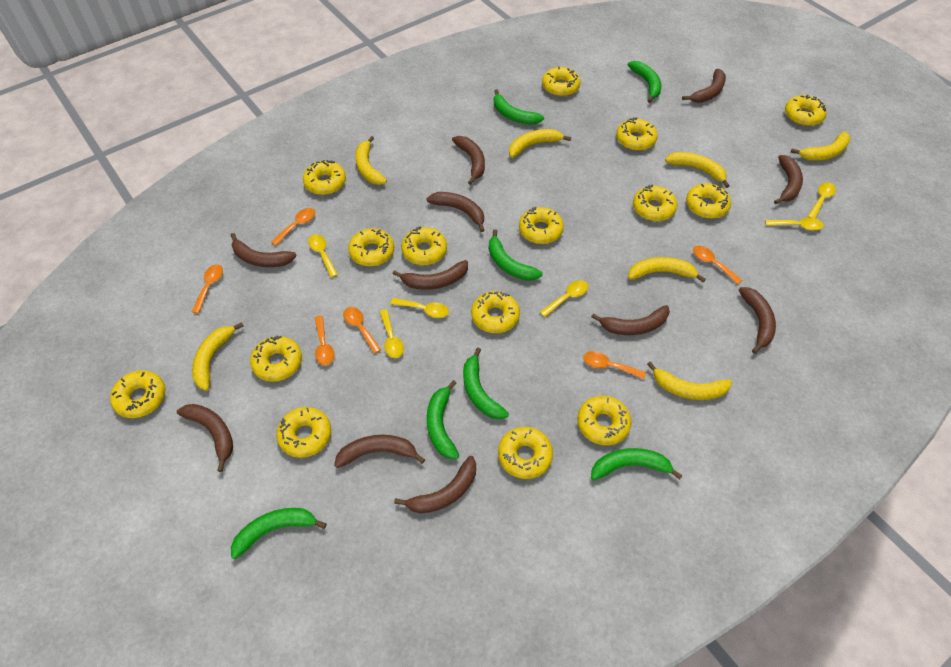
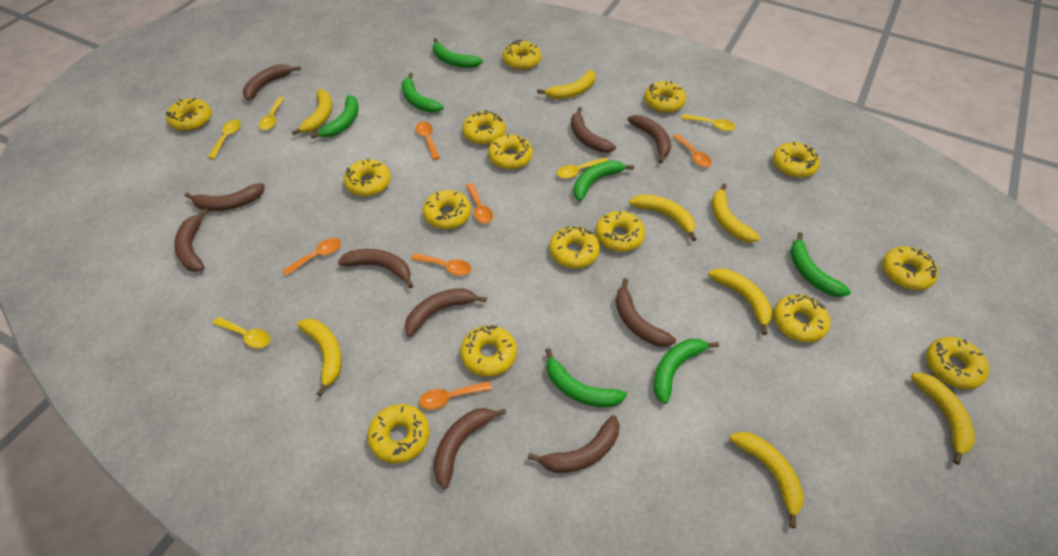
brown banana: [177,404,233,472] [231,233,297,267] [334,435,425,468] [393,260,468,290] [394,456,476,513] [426,192,485,232] [452,136,485,185] [591,305,670,335] [682,69,726,103] [739,287,776,354] [774,155,803,204] = 11 -> [174,209,209,272] [185,183,265,211] [243,64,301,100] [338,249,413,288] [405,288,487,337] [433,408,506,489] [528,415,620,473] [571,107,616,153] [616,278,676,347] [628,115,671,163] = 10
yellow banana: [192,322,244,391] [355,136,387,185] [509,129,571,158] [628,257,706,282] [647,362,732,400] [665,152,729,188] [791,132,850,161] = 7 -> [291,89,332,135] [297,319,342,396] [537,70,595,99] [629,194,696,241] [708,268,772,335] [712,183,760,242] [729,432,804,528] [911,373,975,465] = 8
yellow spoon: [308,234,338,278] [380,309,404,358] [390,298,449,318] [540,280,588,317] [765,218,824,231] [807,182,836,218] = 6 -> [208,120,241,159] [213,317,270,348] [259,97,285,130] [557,158,608,179] [682,114,735,131] = 5

